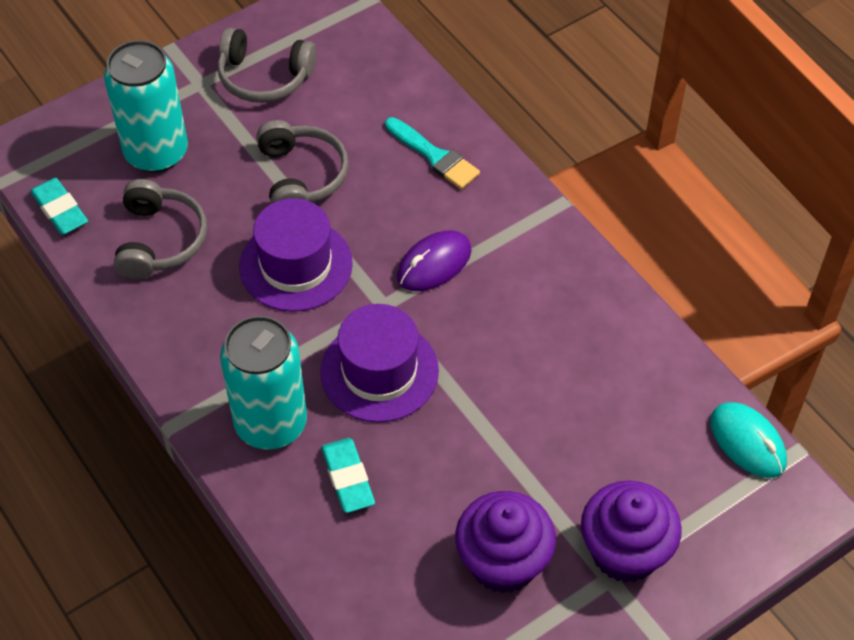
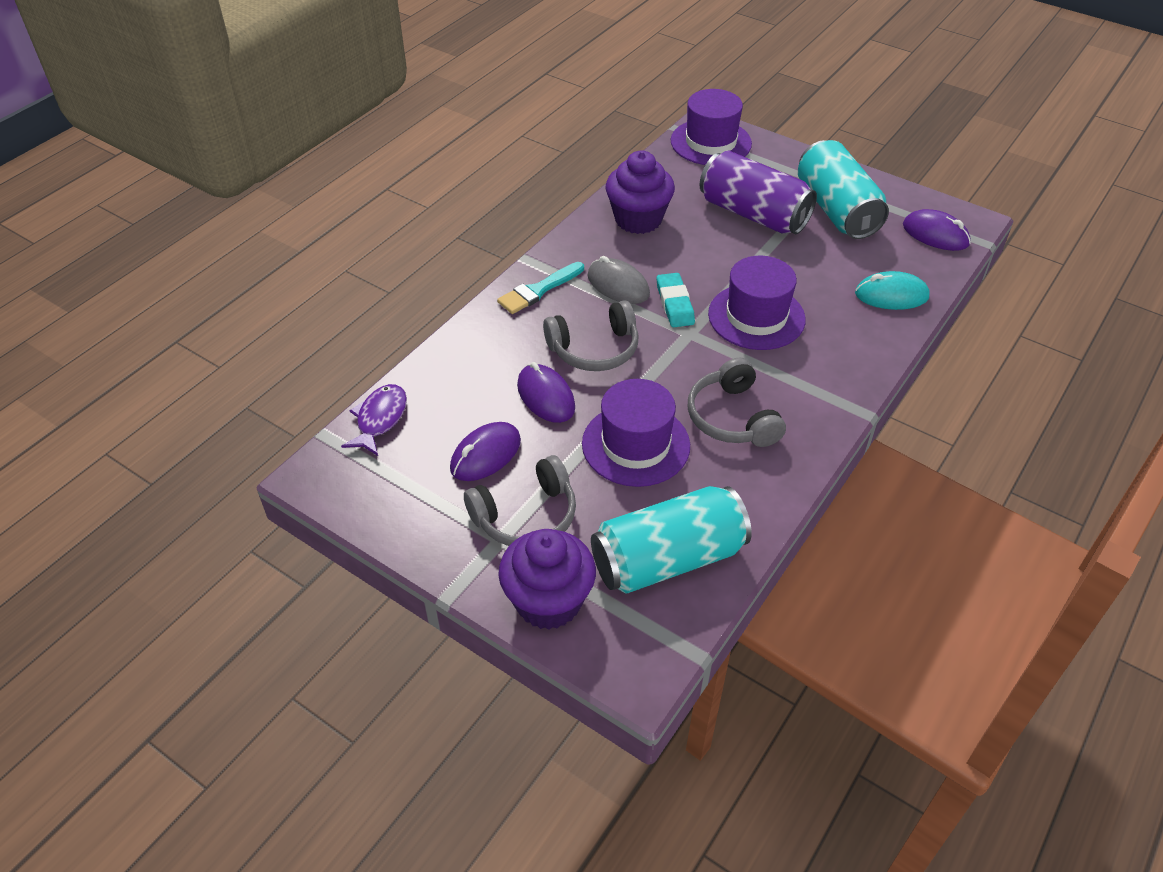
grey mouse: none = 0 -> [588,256,650,304] = 1
purple can: none = 0 -> [700,150,817,235] = 1
purple fish: none = 0 -> [341,384,407,456] = 1
purple hat: [239,198,353,312] [320,304,439,423] = 2 -> [582,379,690,487] [671,89,752,165] [708,256,806,350] = 3
purple mouse: [397,230,472,291] = 1 -> [450,422,521,481] [517,362,575,423] [903,209,971,251] = 3
turquoise eraser: [30,178,88,235] [321,438,375,513] = 2 -> [656,273,695,327] = 1

